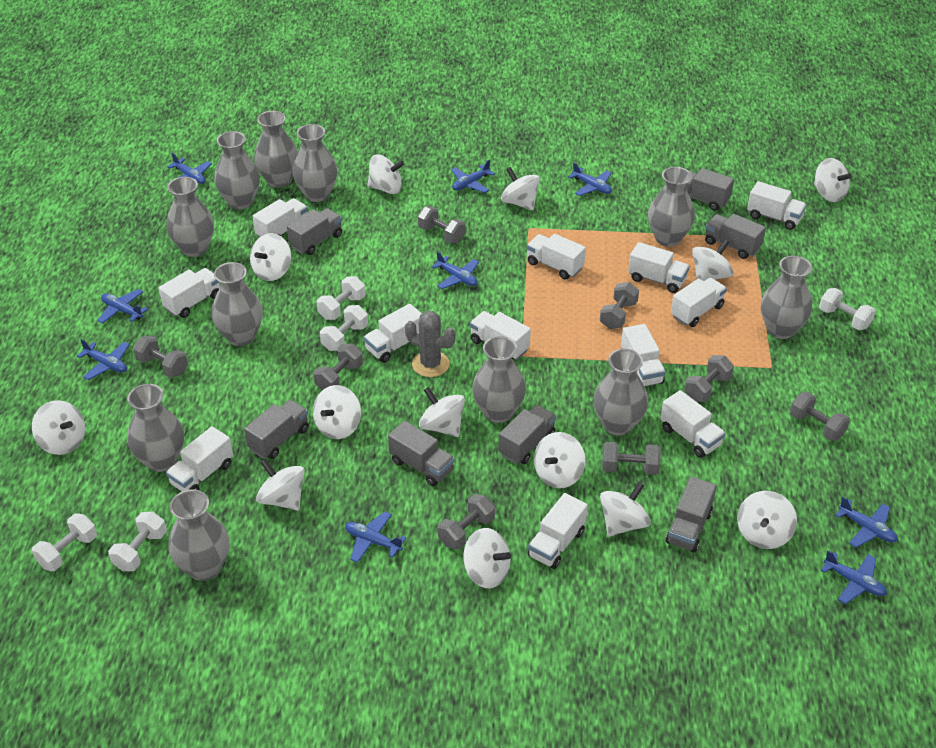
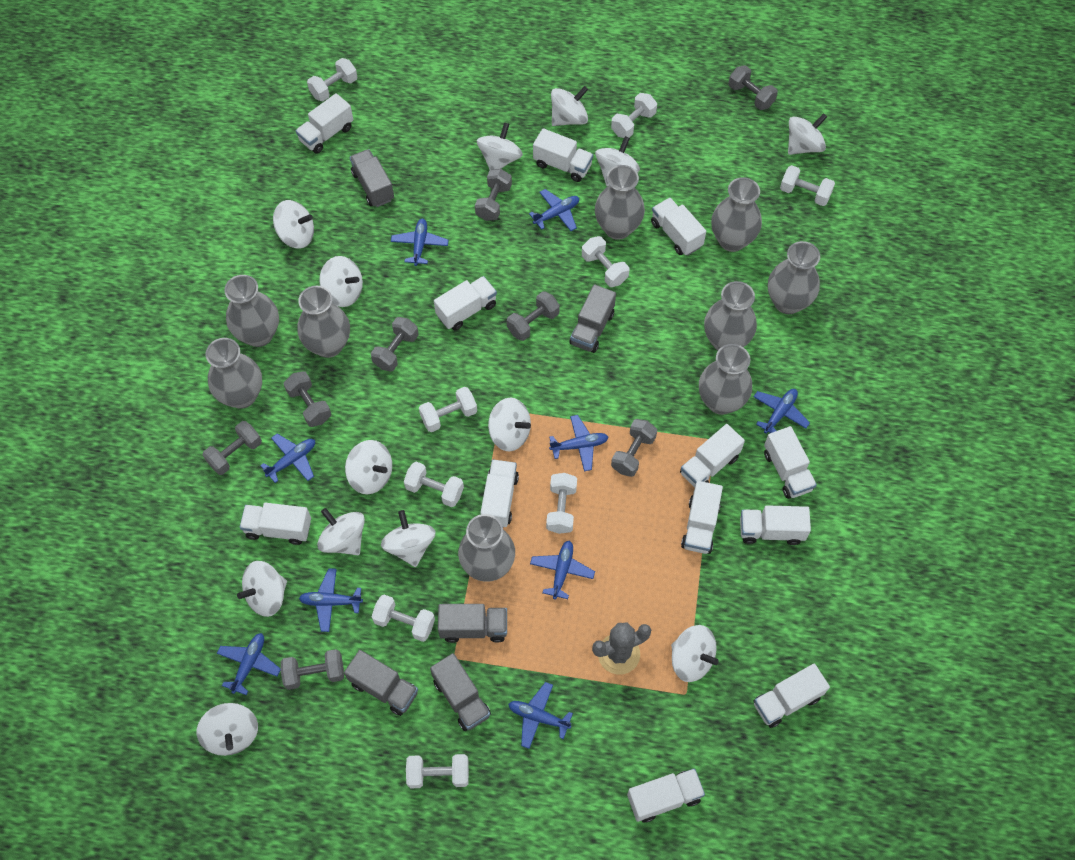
grey truck: [244,400,309,459] [287,208,342,255] [388,421,455,486] [498,405,556,464] [666,477,716,552] [686,168,734,211] [705,214,766,259] = 7 -> [344,650,418,716] [349,149,394,207] [430,653,491,731] [438,604,507,643] [569,284,616,353] = 5
grey vase: [127,384,184,472] [166,177,214,257] [168,489,229,581] [212,262,263,346] [215,131,260,209] [254,111,298,188] [292,124,337,202] [472,336,526,423] [594,349,648,436] [648,167,695,246] [761,256,812,339] = 11 -> [205,338,262,409] [224,275,279,347] [298,286,350,358] [458,514,515,582] [595,165,645,240] [699,344,752,415] [704,281,757,351] [711,177,762,252] [768,241,820,314] = 9
white dumbbell: [32,513,97,571] [108,512,167,571] [317,276,365,320] [320,305,368,351] [819,288,876,330] = 5 -> [307,58,357,101] [372,595,435,642] [404,462,464,507] [406,754,469,788] [419,387,477,432] [546,473,577,534] [582,236,629,287] [611,93,657,138] [780,165,835,206] = 9

